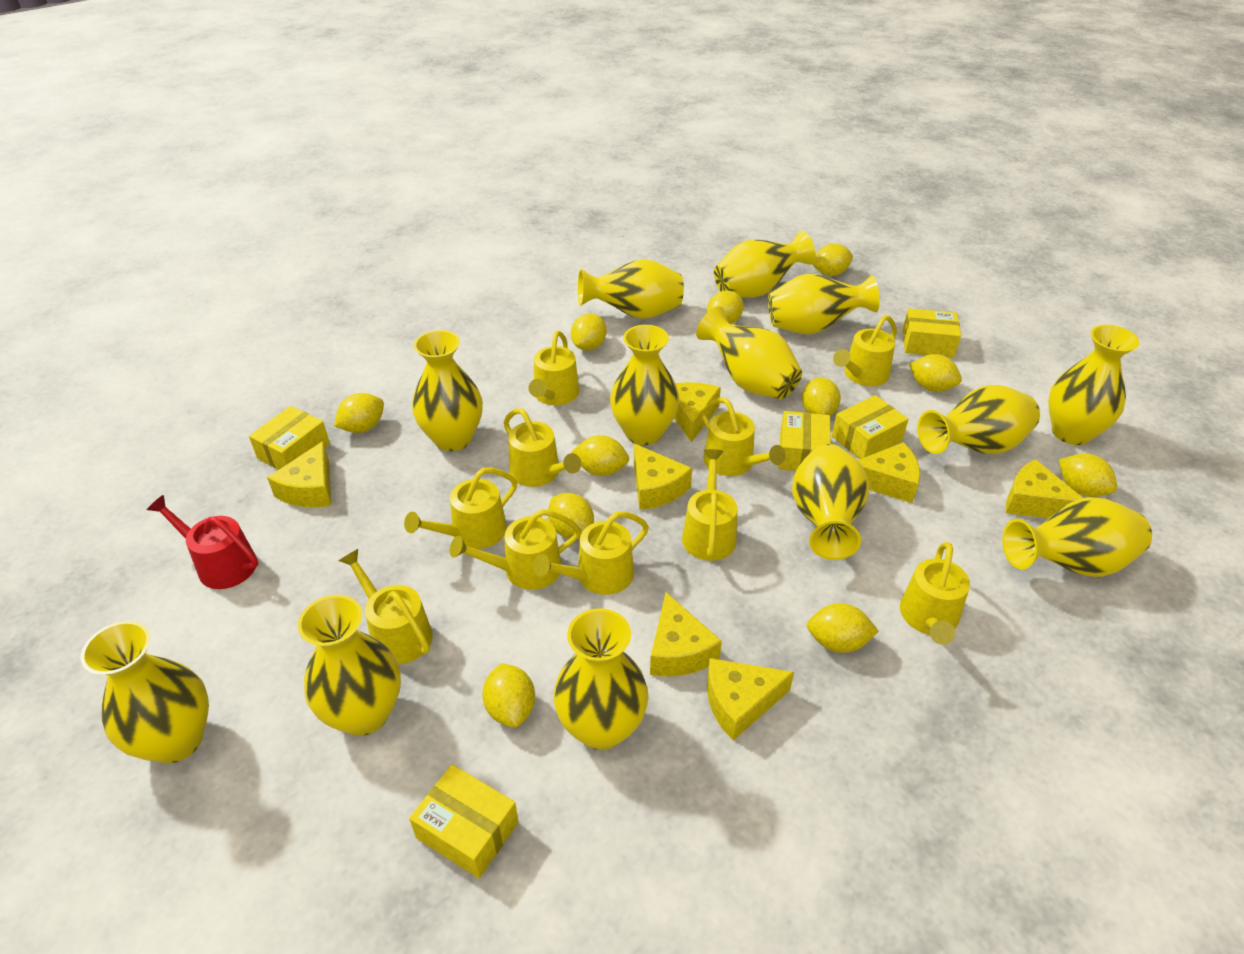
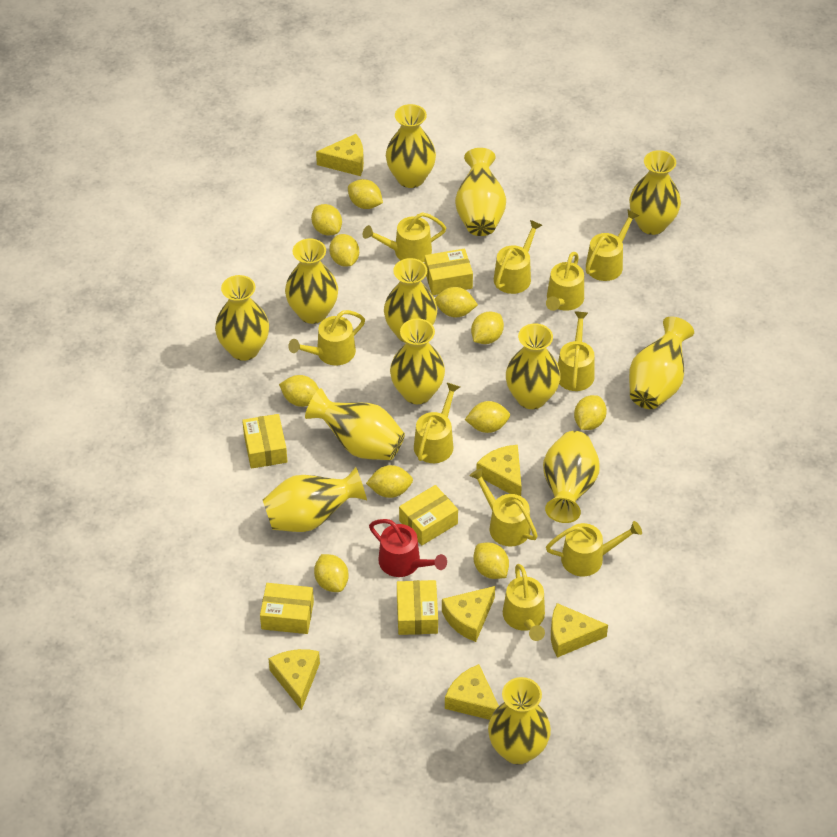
yellow cheese: [267,441,331,507] [634,443,692,510] [650,592,722,676] [674,382,721,442] [707,658,794,741] [857,442,920,503] [1006,459,1083,518] = 7 -> [269,649,320,710] [316,134,364,176] [442,586,495,642] [445,664,499,720] [476,445,522,496] [551,603,608,658] = 6

